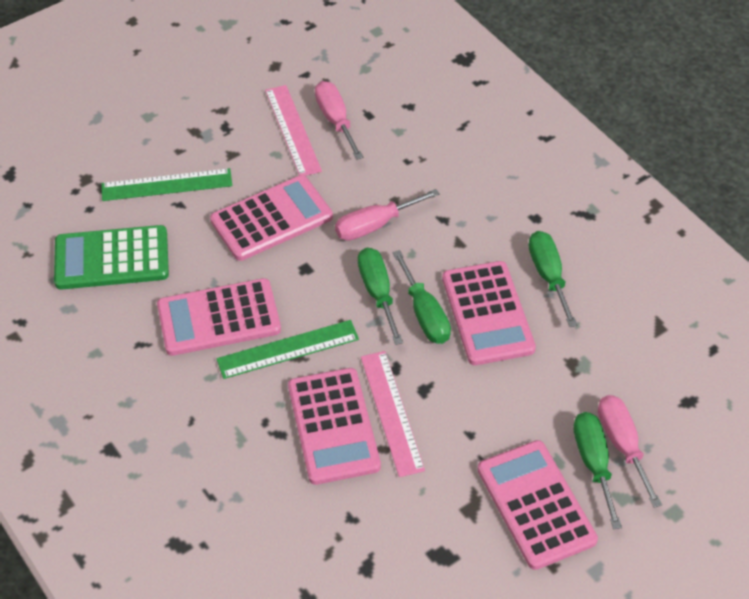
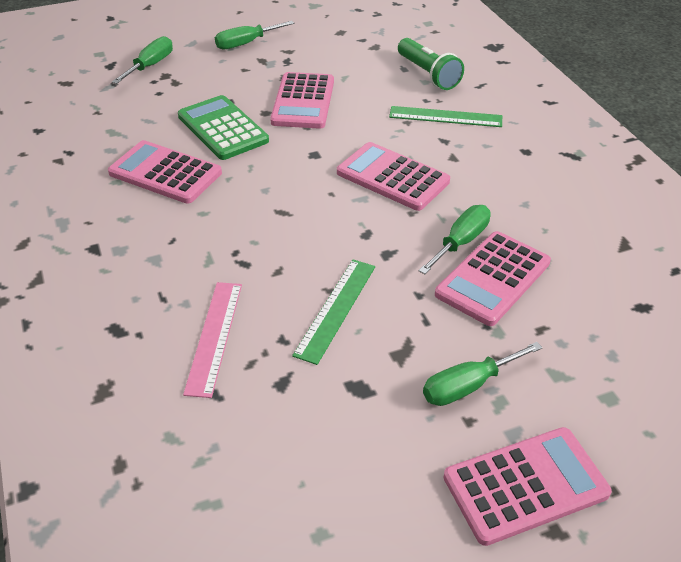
green flashlight: none = 0 -> [398,38,464,90] = 1
pink ruler: [265,85,322,176] [361,351,425,477] = 2 -> [183,282,242,398] = 1
pink screwdriver: [315,81,363,160] [335,189,440,241] [598,395,662,508] = 3 -> none = 0

